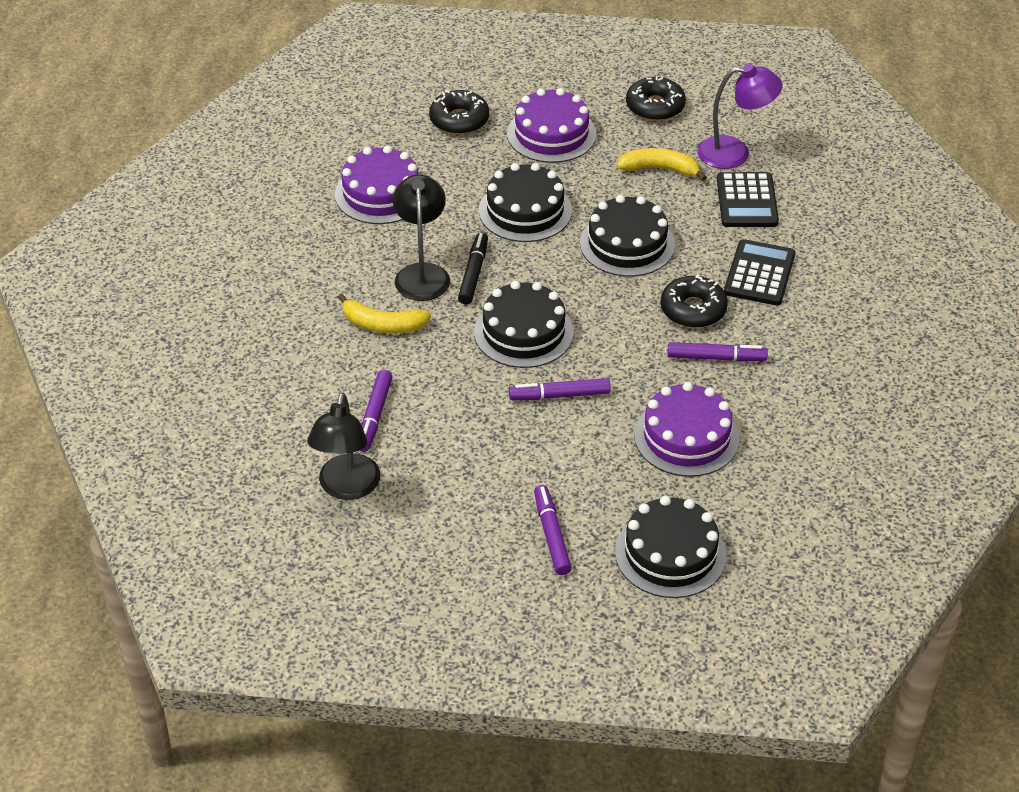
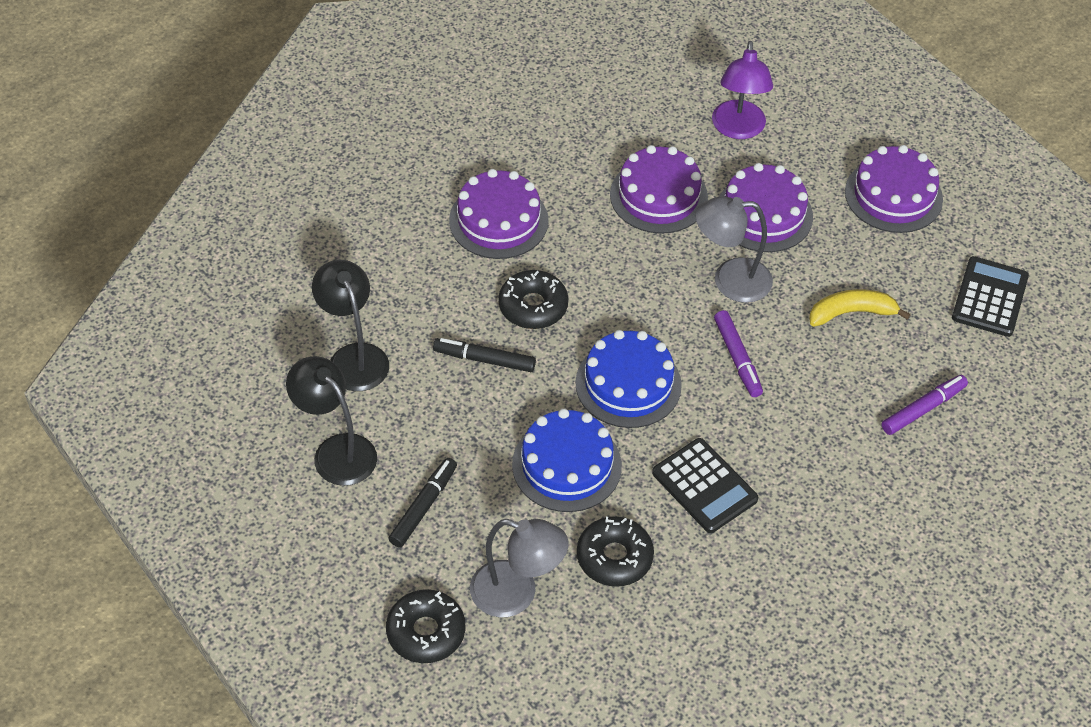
black cake: [474,281,574,368] [479,163,572,242] [580,195,675,277] [615,496,726,598] = 4 -> none = 0
black marker: [458,233,488,305] = 1 -> [388,458,457,548] [433,338,536,372] = 2
blue cake: none = 0 -> [512,408,622,512] [575,330,682,428] = 2
grey lamp: none = 0 -> [470,519,569,617] [695,196,773,303] = 2
purple cake: [335,146,418,224] [507,88,596,163] [634,382,740,477] = 3 -> [449,169,548,259] [610,145,708,234] [719,163,813,252] [845,145,943,233] = 4
purple marker: [360,370,393,452] [509,378,611,400] [534,485,572,575] [667,342,768,362] = 4 -> [714,310,763,397] [882,375,968,435] = 2
yellow banana: [338,293,431,333] [617,148,707,181] = 2 -> [809,289,911,327] = 1

